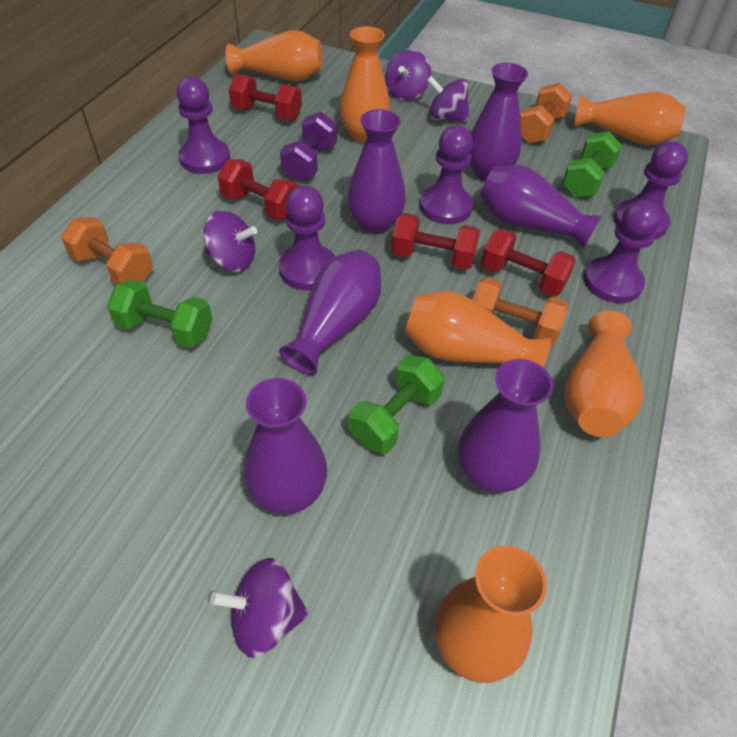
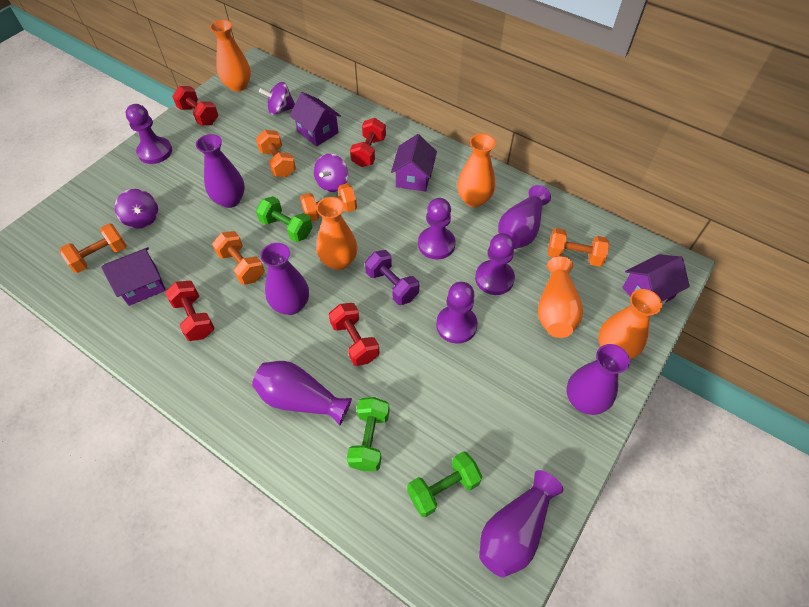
orange dumbbell: [61,217,153,285] [472,277,569,346] [520,83,572,144] = 3 -> [59,223,127,273] [212,231,265,285] [256,130,296,177] [300,183,357,222] [548,228,609,267] = 5
orange vase: [226,30,323,81] [339,26,390,143] [404,291,551,367] [435,545,547,683] [565,311,644,437] [575,92,686,145] = 6 -> [210,20,251,92] [316,197,357,270] [457,134,496,207] [538,256,583,338] [598,289,662,359] = 5
purple house: none = 0 -> [101,247,166,306] [290,92,341,147] [391,134,437,192] [622,254,690,305] = 4
purple pawn: [176,77,230,174] [279,185,335,290] [420,125,473,224] [584,200,662,303] [614,141,688,239] = 5 -> [125,104,172,164] [418,198,456,260] [436,282,478,344] [475,233,515,295] = 4
purple spinning top: [203,210,257,272] [210,558,309,658] [385,50,431,101] [427,76,469,123] = 4 -> [115,189,158,229] [259,82,295,115] [314,154,348,192] = 3

